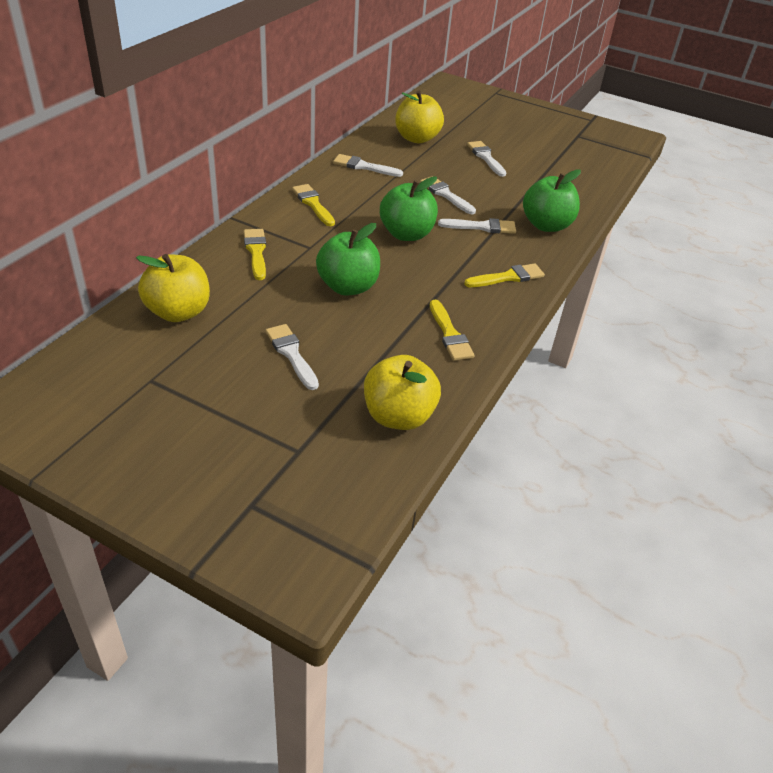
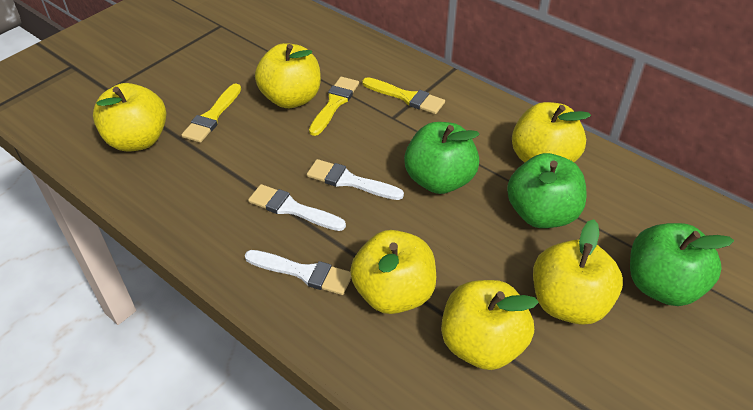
white brush: [266,324,319,390] [333,154,403,177] [420,176,476,214] [438,218,516,234] [467,141,506,177] = 5 -> [245,250,351,295] [248,184,346,231] [307,159,404,200] = 3
yellow apple: [136,254,210,322] [364,355,441,430] [395,91,444,144] = 3 -> [93,83,166,151] [255,43,321,108] [350,230,436,314] [441,280,539,370] [512,102,591,163] [533,219,623,325] = 6
yellow brush: [244,229,266,280] [292,184,335,226] [430,299,475,361] [464,263,545,287] = 4 -> [182,84,241,143] [309,77,359,136] [362,77,445,114] = 3

